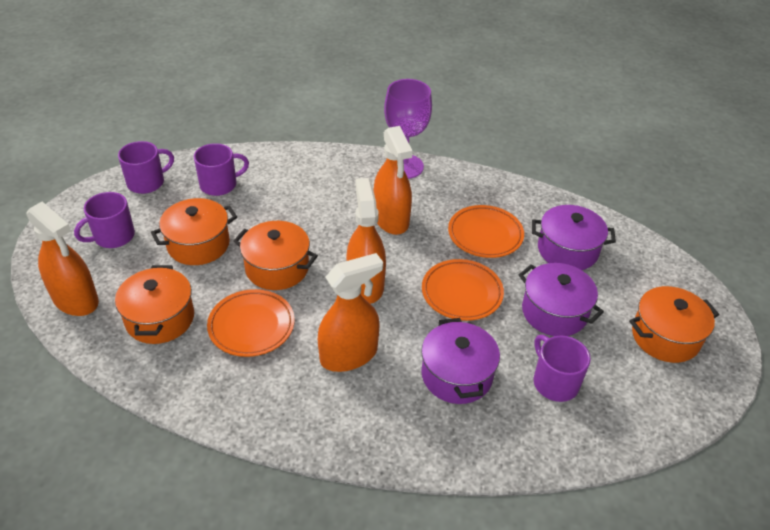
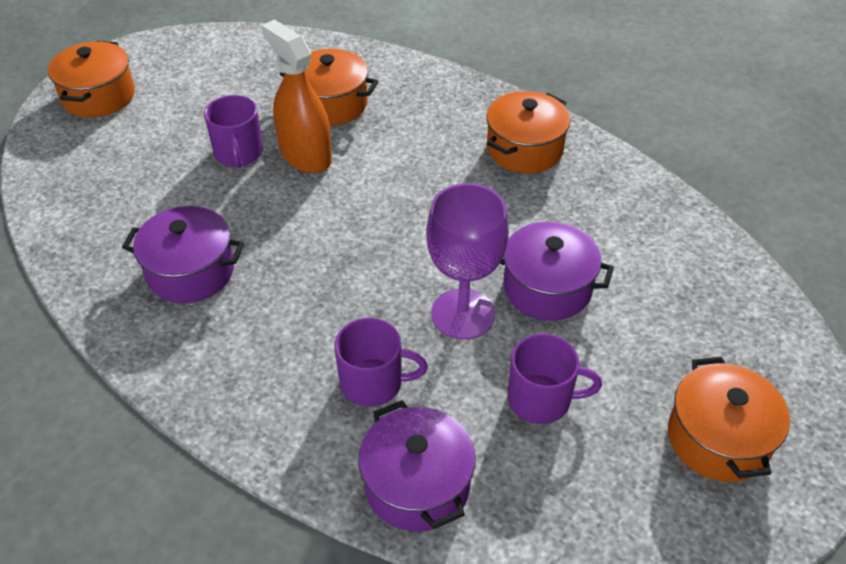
orange plate: [207,289,295,357] [422,259,504,321] [448,205,524,258] = 3 -> none = 0
orange spray bottle: [26,201,99,316] [318,253,383,372] [346,178,386,304] [373,126,413,235] = 4 -> [261,20,332,173] = 1
purple mug: [74,192,135,248] [118,141,174,194] [194,143,249,196] [533,335,591,402] = 4 -> [204,95,263,168] [334,318,428,407] [508,334,602,424] = 3

